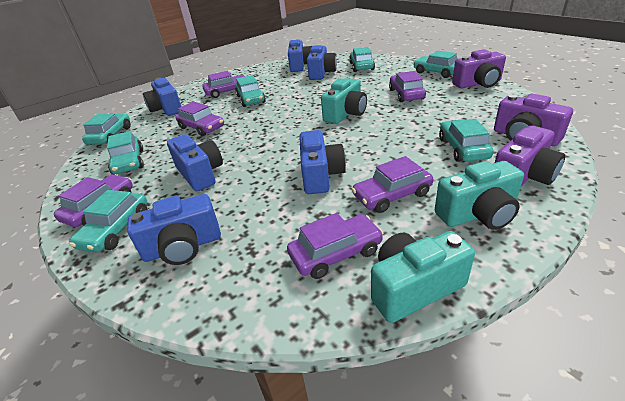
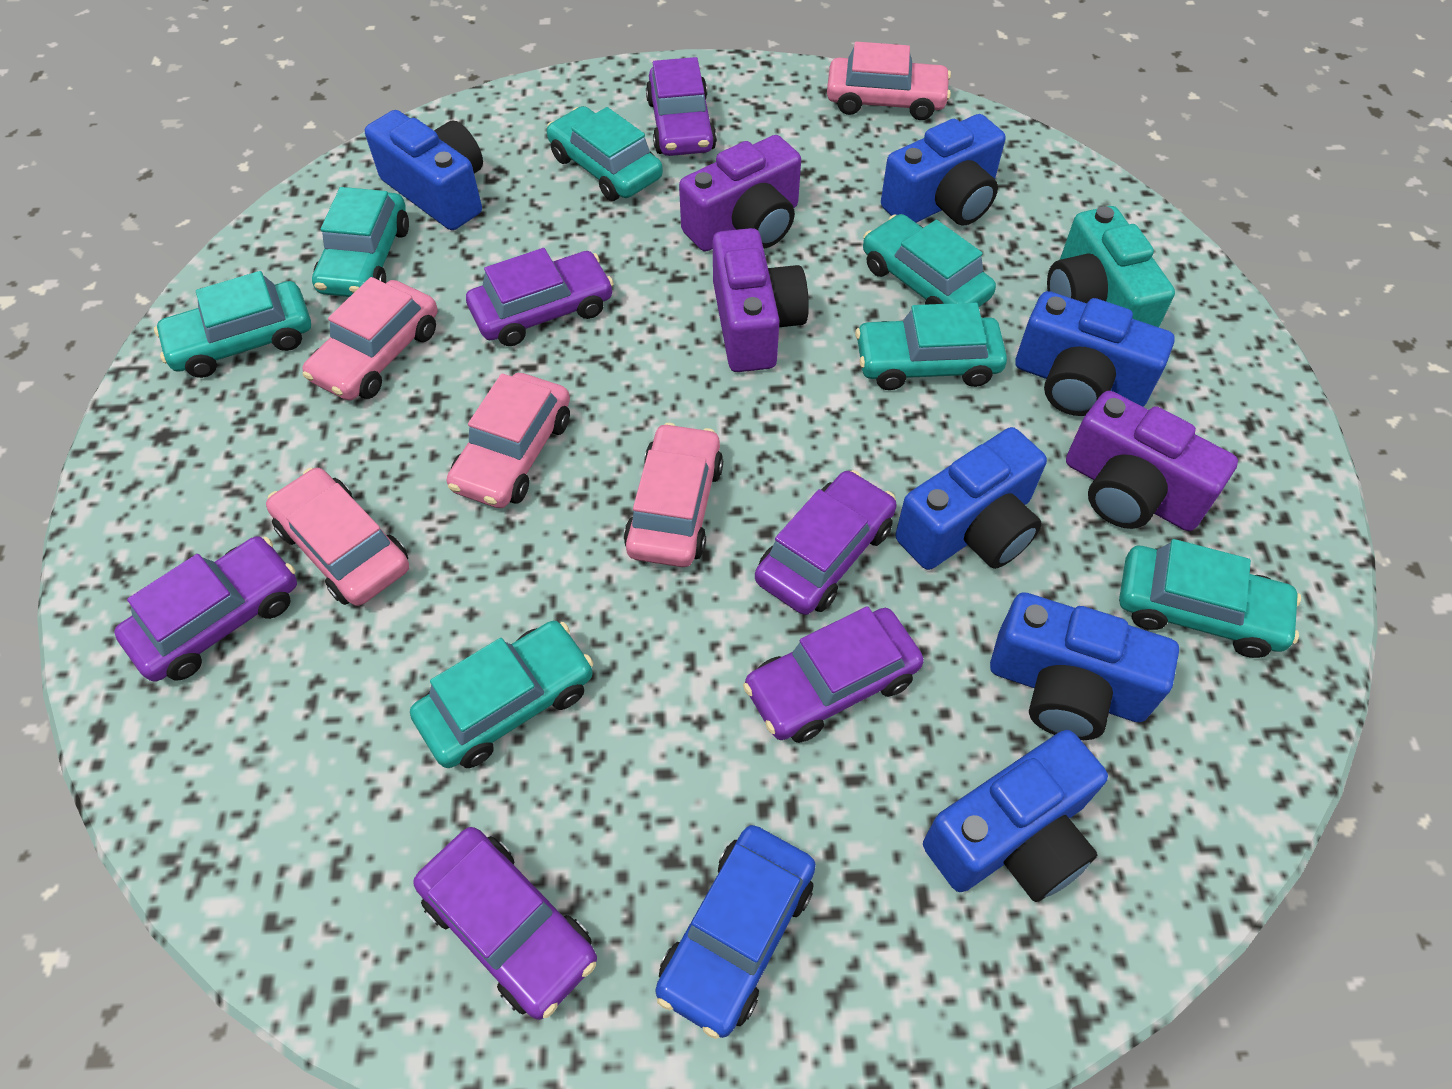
blue car: none = 0 -> [655,825,816,1039] = 1
pink car: none = 0 -> [266,468,409,606] [303,277,438,401] [447,373,570,508] [624,423,723,567] [827,42,951,120] = 5
turquoise camera: [321,78,367,124] [371,231,475,323] [435,161,524,230] = 3 -> [1047,206,1175,327] = 1

